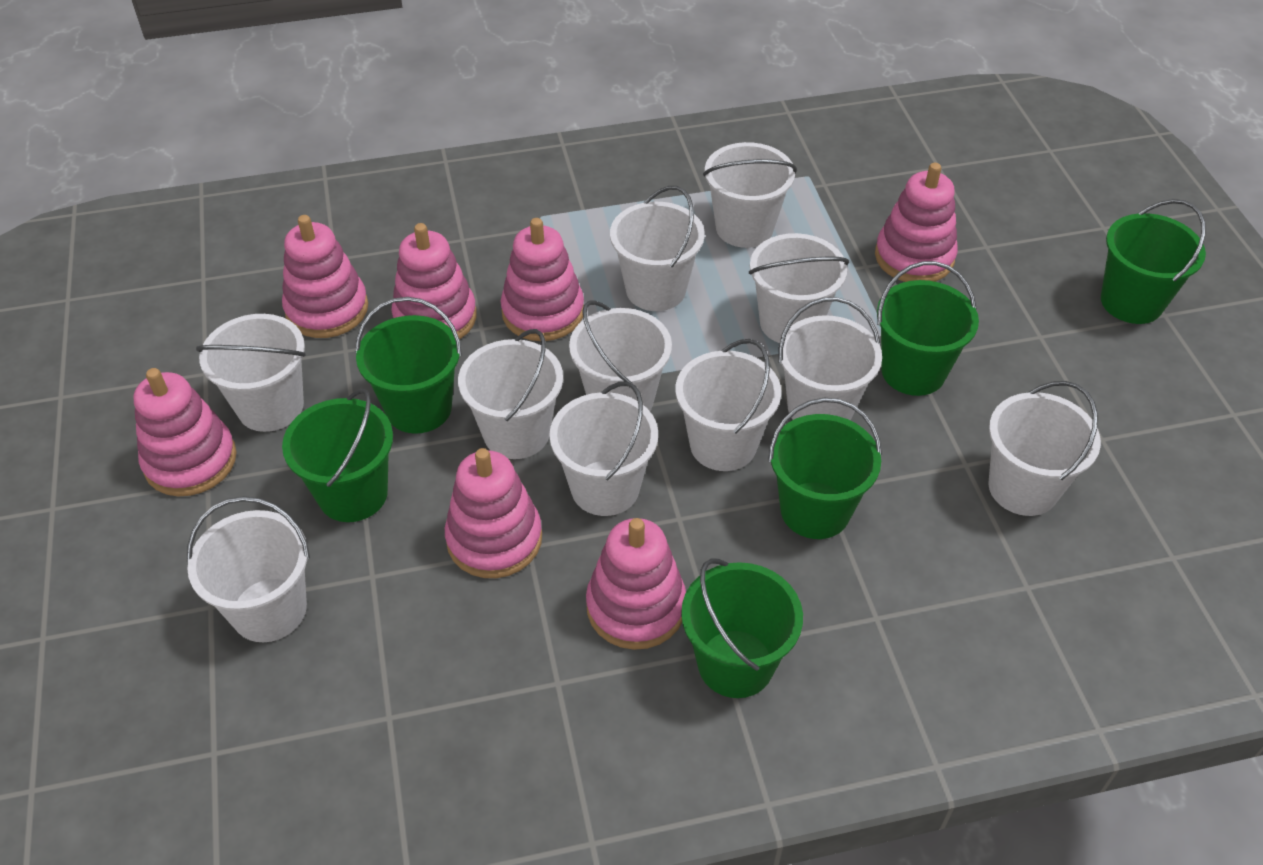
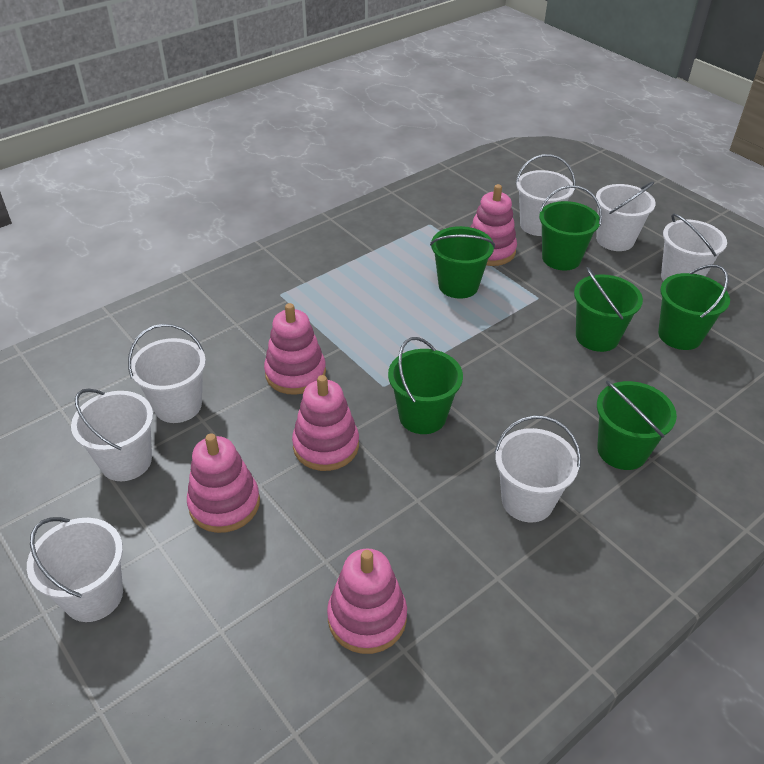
pink stacking toy: [133,368,236,496] [282,215,368,338] [391,223,477,339] [445,448,542,578] [501,218,584,341] [586,518,686,650] [875,163,958,282] = 7 -> [187,433,260,533] [264,303,326,395] [292,375,359,471] [327,549,407,654] [470,184,517,266] = 5
white bucket: [187,496,310,642] [196,314,306,432] [458,329,563,459] [549,381,658,516] [569,300,672,411] [610,186,705,311] [676,339,781,471] [703,142,797,248] [749,233,849,343] [778,297,882,420] [989,381,1101,516] = 11 -> [27,517,123,622] [71,389,153,481] [128,324,206,423] [494,415,581,523] [516,154,575,236] [596,182,656,251] [661,213,727,281] = 7

